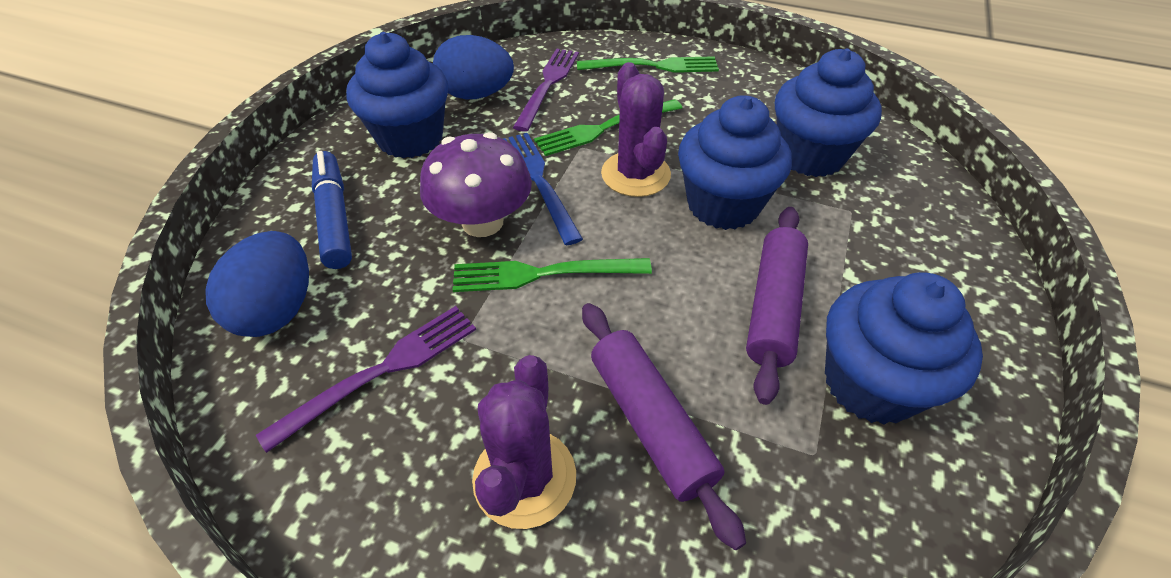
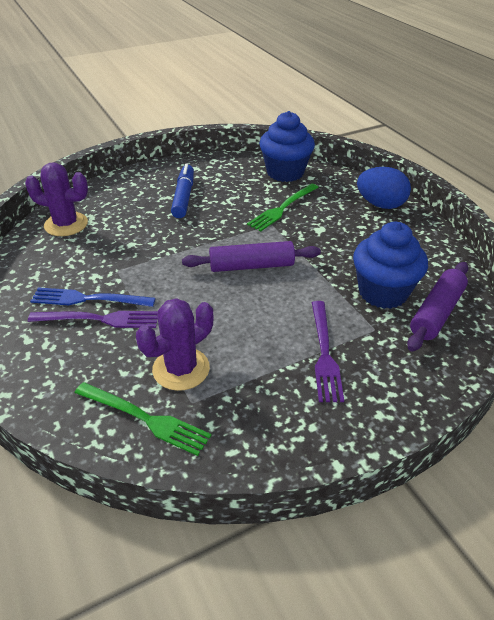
blue cupcake: [346,32,448,158] [678,95,792,230] [775,48,882,177] [825,272,983,424] = 4 -> [259,111,315,182] [353,222,428,309] = 2
blue egg: [205,231,309,337] [433,35,514,99] = 2 -> [357,167,411,209] = 1
green fork: [453,258,652,292] [534,99,682,156] [577,56,719,73] = 3 -> [75,382,212,456] [247,184,319,231] = 2
purple mushroom: [420,132,532,237] = 1 -> none = 0

